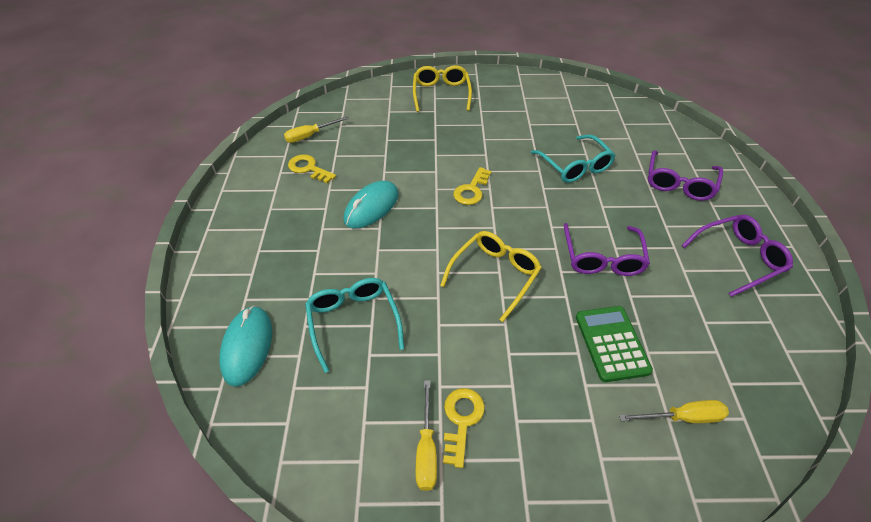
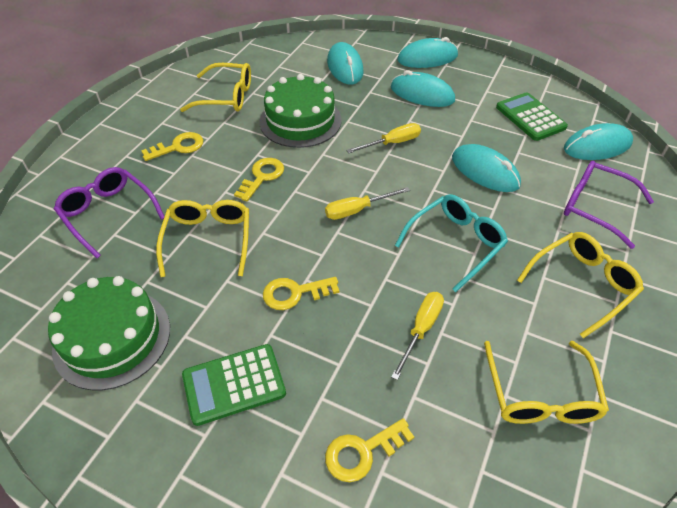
green cake: none = 0 -> [48,276,170,390] [260,74,342,148] = 2
green calculator: [576,306,653,382] = 1 -> [182,344,286,426] [496,92,568,141] = 2
purple glasses: [564,223,650,276] [648,150,723,201] [682,215,793,297] = 3 -> [54,167,165,258] [564,161,654,249] = 2
turquoise glasses: [305,278,404,373] [531,135,616,183] = 2 -> [395,194,508,292] = 1
turquoise mouse: [219,306,272,387] [343,181,399,228] = 2 -> [327,42,364,84] [391,70,455,107] [397,37,458,68] [452,144,521,192] [564,123,633,160] = 5
yellow glasses: [413,65,472,112] [440,231,542,322] = 2 -> [156,200,249,277] [180,63,251,112] [484,341,609,424] [517,232,644,338] = 4
yellow key: [288,154,336,183] [443,388,485,468] [453,167,492,205] = 3 -> [141,132,203,161] [234,158,284,202] [263,277,339,310] [325,418,414,482] = 4

